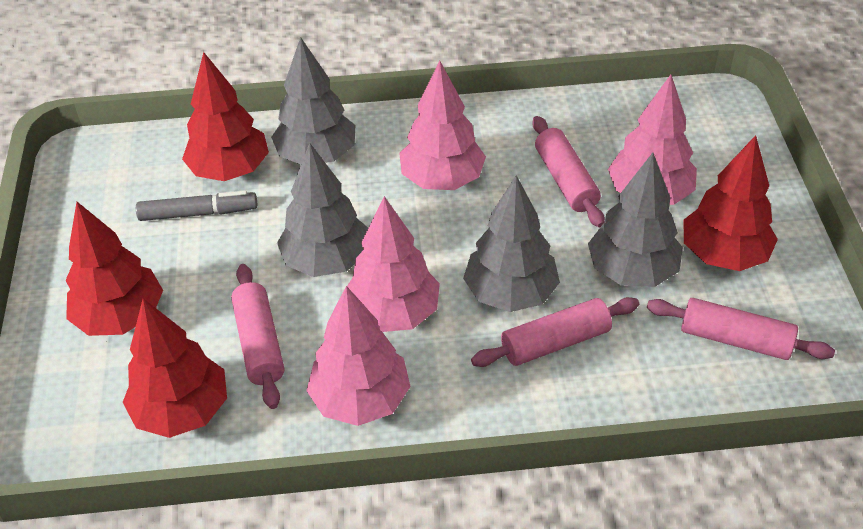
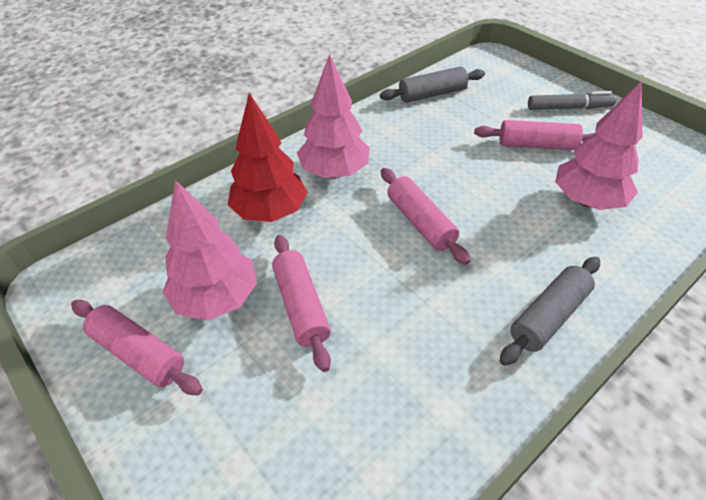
grey rolling pin: none = 0 -> [380,67,485,103] [500,257,600,366] = 2
grey tree: [271,37,355,165] [277,143,368,277] [463,175,560,312] [588,153,683,287] = 4 -> none = 0
pink tree: [306,286,411,426] [347,196,440,332] [399,61,486,190] [608,75,697,205] = 4 -> [162,180,257,321] [297,54,370,178] [555,81,642,210] = 3
red tree: [66,202,163,336] [123,298,227,438] [182,52,269,181] [683,135,778,271] = 4 -> [228,93,308,222] = 1

